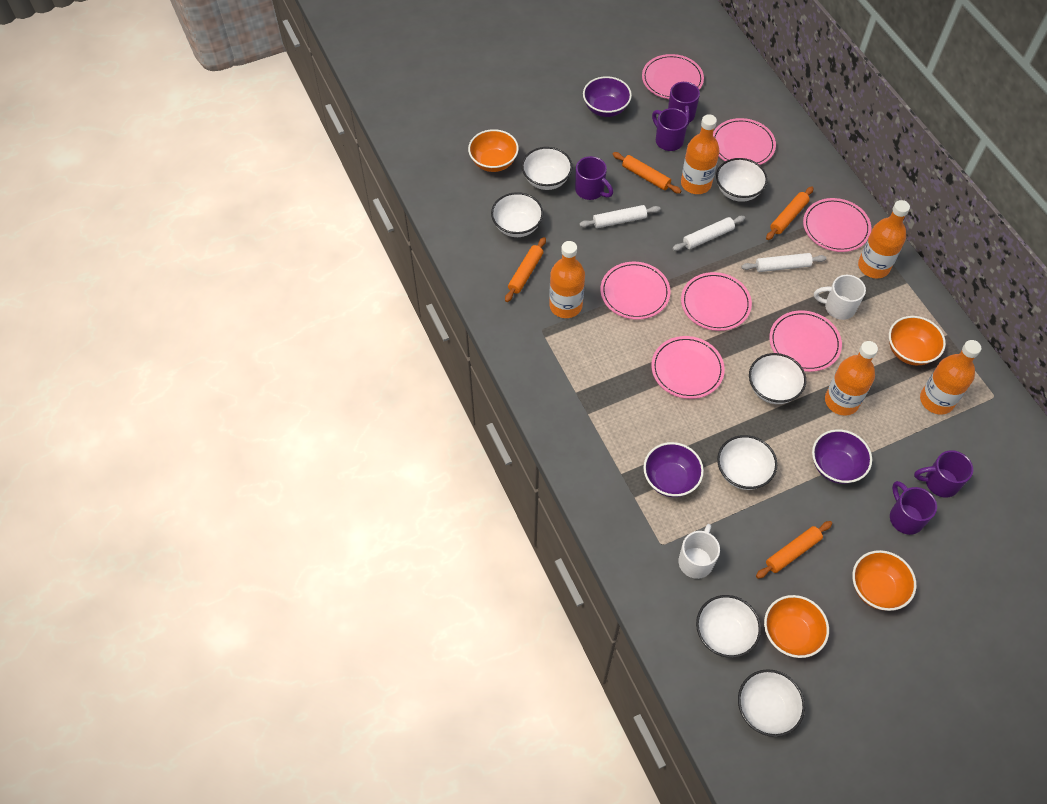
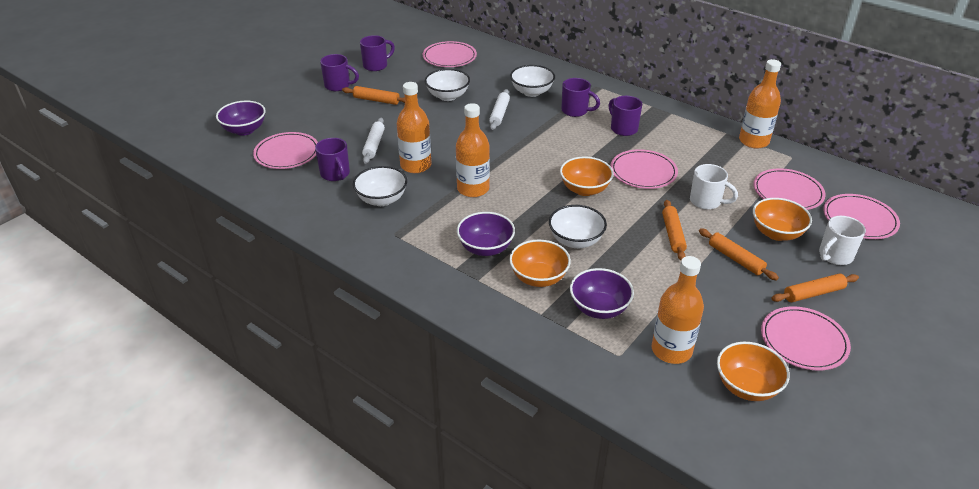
orange bottle: [549,241,585,318] [681,114,719,194] [825,341,878,416] [858,200,910,278] [920,340,981,415] = 5 -> [397,82,431,173] [456,103,490,197] [652,256,704,364] [739,59,781,148] = 4
pink plate: [600,262,671,320] [642,54,704,99] [651,336,725,399] [681,272,752,331] [713,118,776,165] [769,311,842,372] [803,198,871,252] = 7 -> [253,132,318,169] [423,41,477,67] [610,149,678,189] [753,168,826,210] [761,306,851,370] [823,194,900,239] = 6
white bowl: [491,192,543,237] [522,147,572,190] [696,595,761,658] [716,158,768,202] [717,435,777,490] [738,669,805,737] [749,353,806,404] = 7 -> [353,166,407,206] [425,69,470,101] [510,65,555,97] [549,205,607,248] = 4
white rolling pin: [579,205,661,228] [672,216,745,251] [741,253,827,272] = 3 -> [362,118,385,164] [489,89,510,130] = 2

